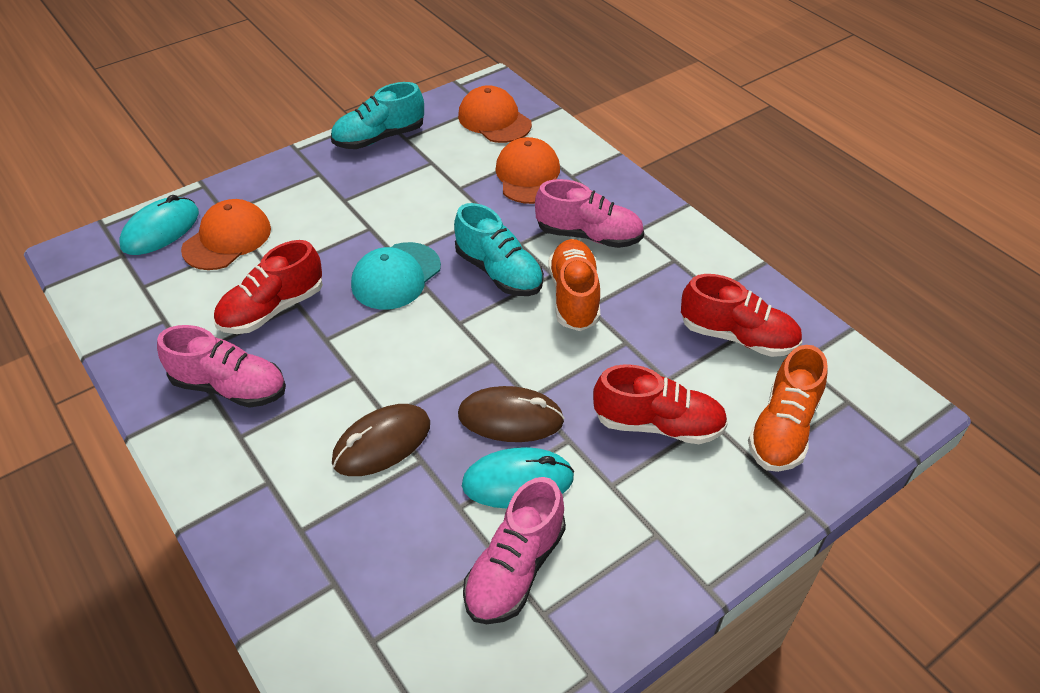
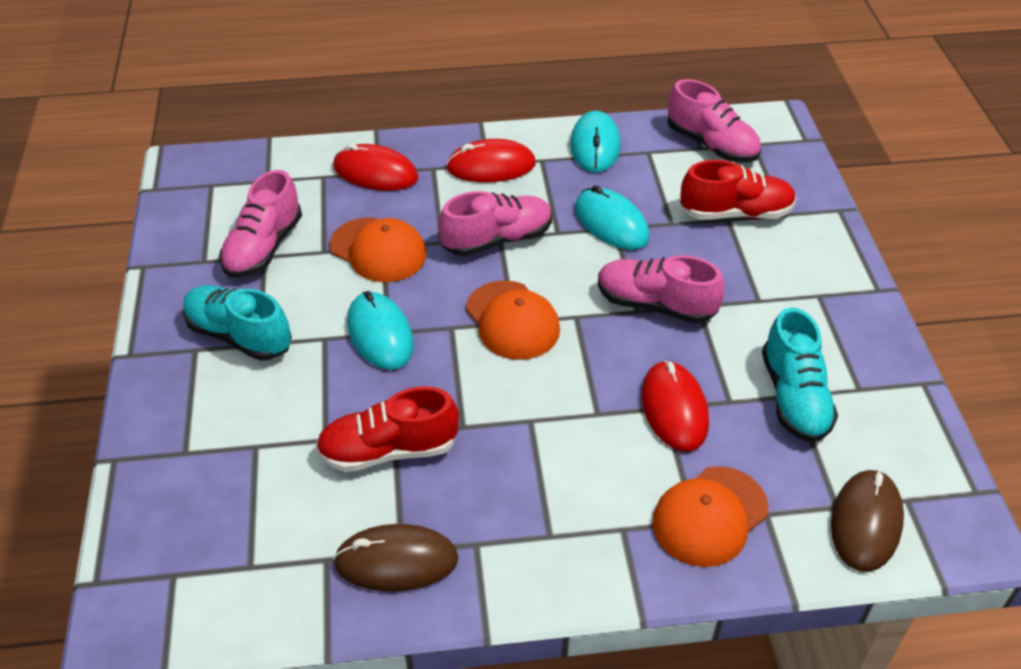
orange shoe: [548,239,600,331] [748,345,828,472] = 2 -> none = 0
pink shoe: [157,325,286,408] [463,477,566,624] [535,179,644,248] = 3 -> [219,170,302,278] [438,191,552,256] [598,255,724,324] [667,79,761,162] = 4
red mouse: none = 0 -> [333,144,418,191] [446,139,536,183] [642,360,709,452] = 3
red shoe: [214,240,323,334] [593,364,728,444] [681,274,802,357] = 3 -> [316,386,459,472] [680,160,796,219] = 2
turquoise cap: [351,242,441,310] = 1 -> none = 0
turquoise mouse: [119,195,199,255] [462,447,574,509] = 2 -> [347,291,414,370] [570,111,621,173] [575,185,650,250] = 3

